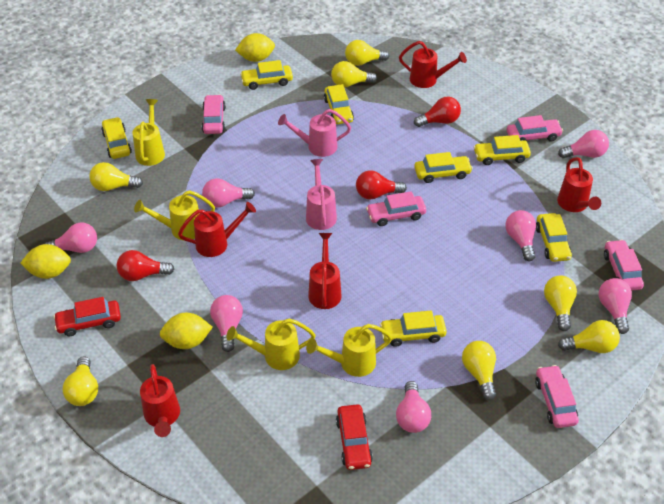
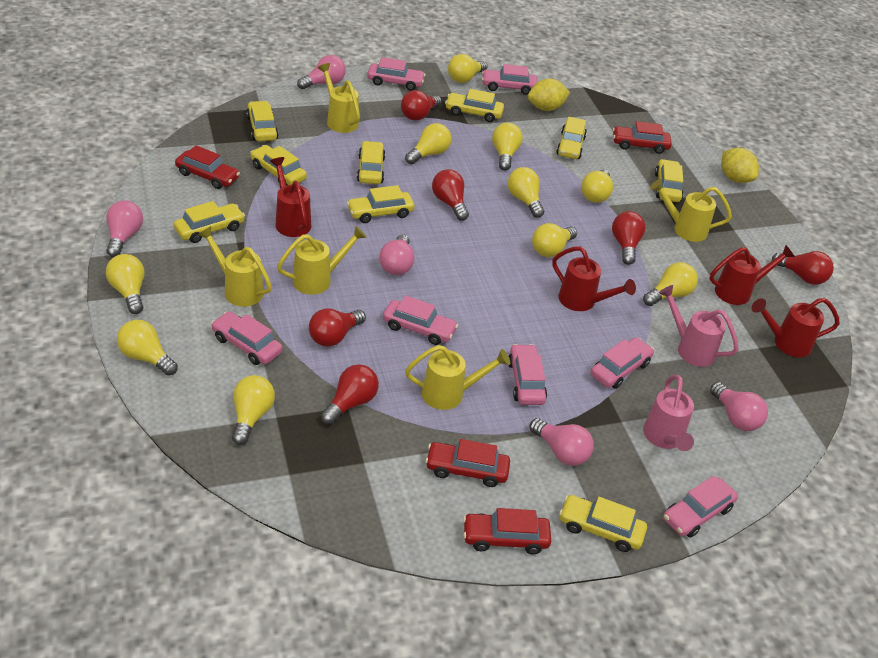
pink car: [202,95,226,134] [366,191,426,226] [507,115,563,142] [535,365,579,428] [604,240,644,291] = 5 -> [211,311,283,365] [367,57,425,91] [383,295,458,345] [482,64,537,95] [508,344,547,405] [590,337,654,389] [663,476,738,538] = 7
pink light bulb: [45,223,97,253] [202,178,255,208] [210,295,243,352] [396,381,431,433] [505,210,536,261] [558,130,609,158] [599,278,632,334] = 7 -> [106,200,143,257] [297,55,346,89] [379,235,415,275] [530,418,594,466] [710,382,768,431] = 5
red car: [53,297,121,336] [336,404,373,470] = 2 -> [175,145,240,189] [425,439,510,487] [463,508,551,554] [613,121,672,154] = 4
red light bulb: [117,250,174,281] [356,170,407,199] [414,97,461,127] = 3 -> [309,308,366,347] [321,364,379,425] [401,90,441,121] [432,169,469,221] [612,211,646,265] [772,251,834,285] = 6
red watering can: [140,364,180,437] [178,202,256,257] [308,233,342,309] [399,41,467,88] [557,157,601,212] = 5 -> [270,157,311,237] [552,246,636,311] [709,245,795,305] [751,298,840,357] = 4
yellow car: [101,117,132,159] [240,60,293,90] [324,84,354,124] [380,310,447,347] [414,152,473,183] [473,135,531,165] [536,213,572,262] = 7 -> [174,201,245,243] [246,101,278,141] [250,145,307,185] [347,185,414,223] [357,141,386,184] [445,89,504,122] [556,117,587,159] [559,495,647,552] [655,159,684,202] = 9
yellow lemon: [20,244,71,279] [160,313,213,349] [235,33,275,62] = 3 -> [528,79,570,111] [721,147,759,183] = 2
yellow light bulb: [63,356,98,406] [89,162,143,191] [331,61,377,87] [345,40,389,66] [462,341,496,400] [544,276,577,331] [558,320,620,353] = 7 -> [106,254,144,314] [117,320,178,376] [232,375,275,445] [405,123,451,164] [448,54,487,83] [492,123,522,170] [507,167,544,218] [532,223,577,257] [581,170,613,203] [643,262,698,306] = 10
yellow watering can: [132,99,165,166] [134,190,215,240] [226,319,316,370] [306,324,392,377] = 4 -> [198,226,272,307] [277,226,367,295] [318,63,360,133] [405,345,510,410] [650,179,732,242] = 5

